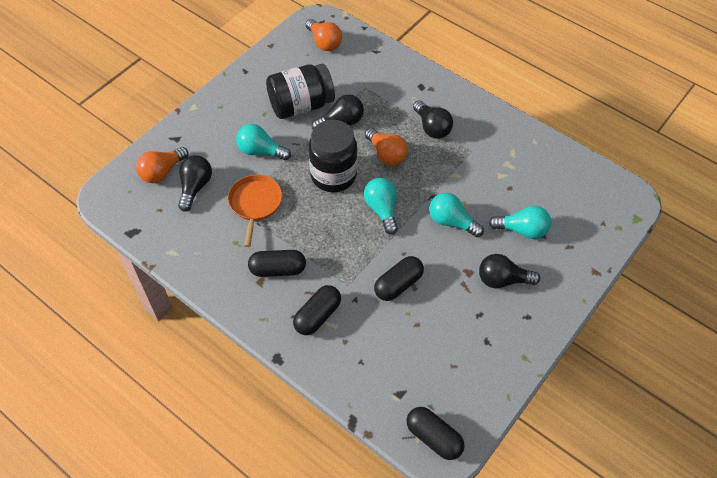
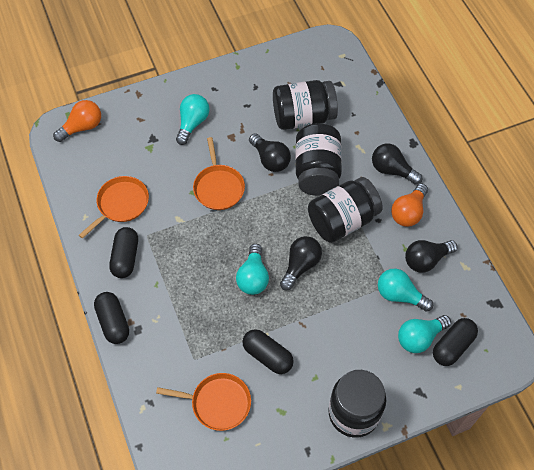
black jar: [266,64,335,119] [309,120,357,192] = 2 -> [273,80,338,130] [295,123,342,196] [308,177,383,243] [328,370,386,438] = 4
orange light bulb: [136,147,189,183] [306,19,342,51] [365,128,408,166] = 3 -> [53,100,101,142] [391,184,428,227] = 2
orange pan: [228,175,282,247] = 1 -> [79,176,149,239] [156,373,251,431] [193,137,245,210] = 3

